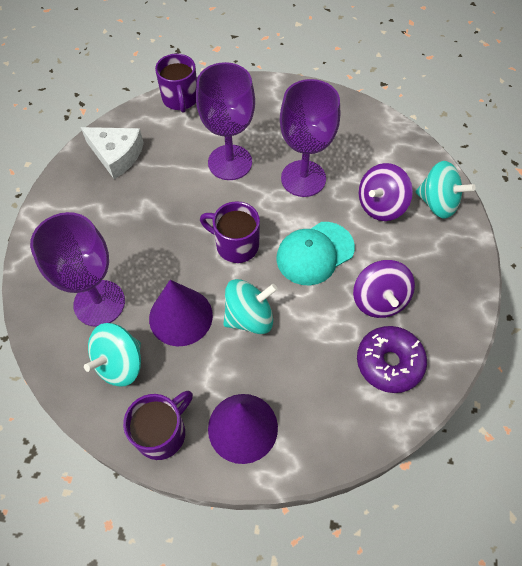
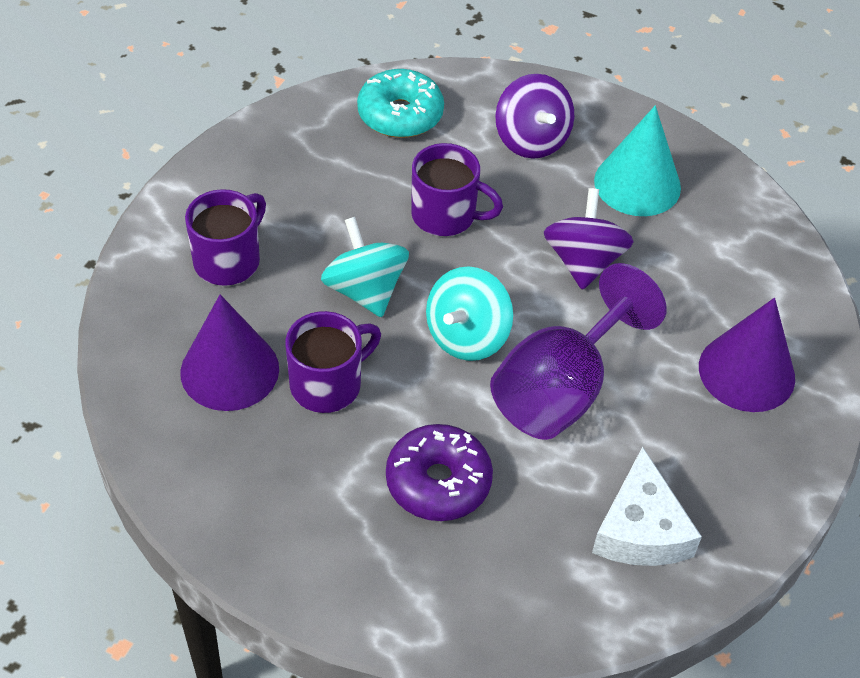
purple goblet: [30,212,125,327] [196,62,255,180] [280,79,340,197] = 3 -> [490,263,667,440] = 1
turquoise cap: [276,222,355,285] = 1 -> none = 0
turquoise cone: none = 0 -> [594,105,681,216] = 1
turquoise donut: none = 0 -> [357,69,444,138] = 1
turquoise spinning top: [84,323,141,387] [223,279,278,334] [416,161,475,218] = 3 -> [321,217,409,317] [426,266,513,361] = 2

